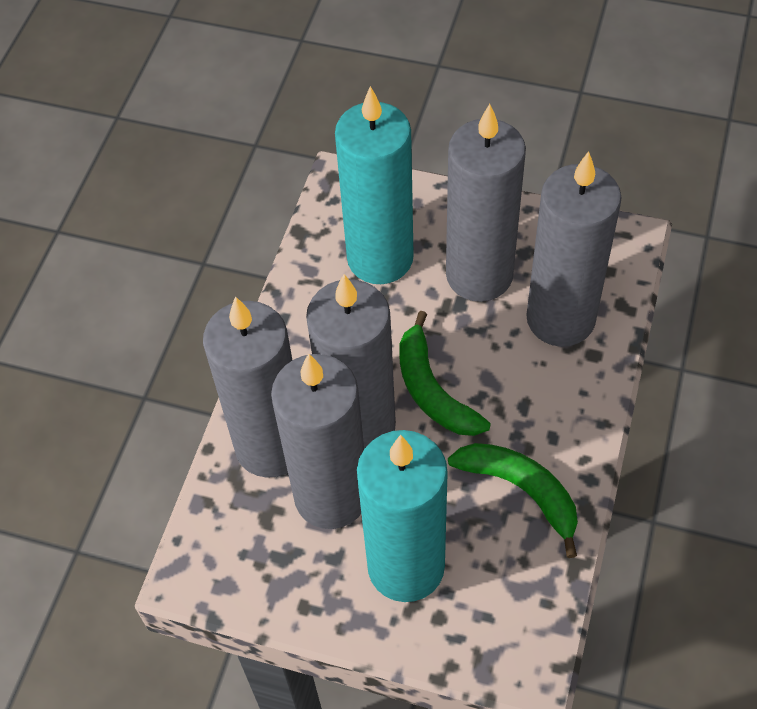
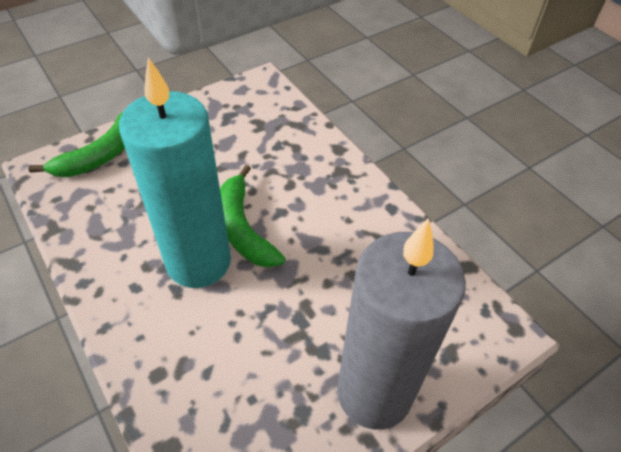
grey candle: [203,296,292,478] [271,353,364,529] [306,274,396,449] [446,104,526,302] [526,151,622,347] = 5 -> [337,218,466,430] = 1
turquoise candle: [335,86,414,284] [357,430,448,602] = 2 -> [119,57,231,288] = 1

